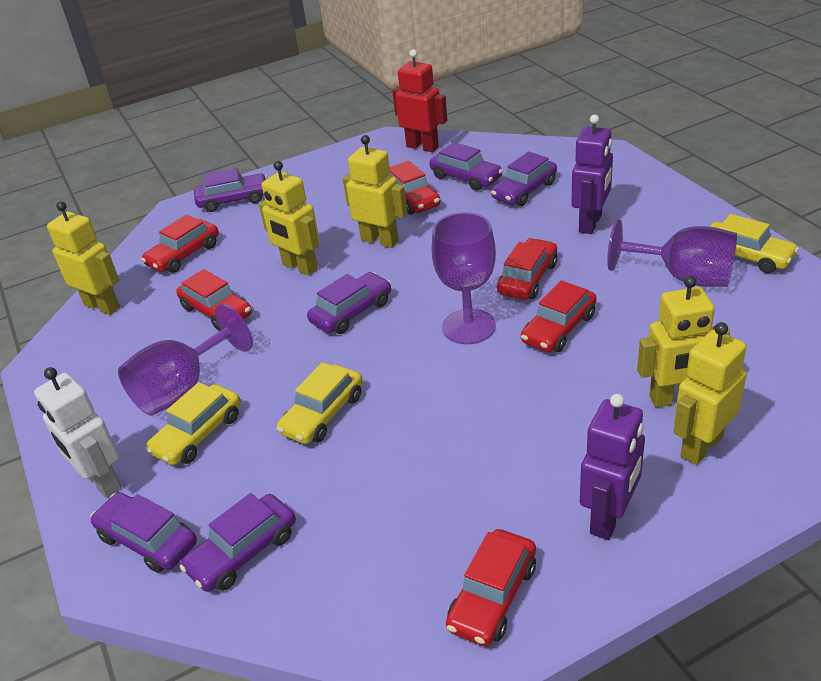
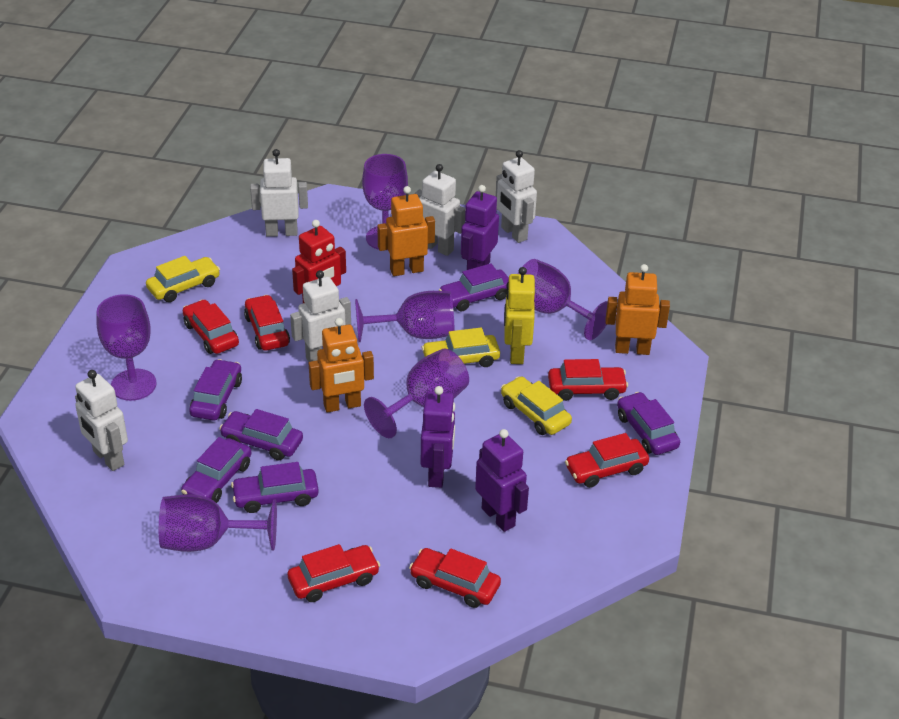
orange robot: none = 0 -> [309,318,374,413] [377,186,435,276] [605,264,670,355] = 3
purple goblet: [118,304,253,416] [432,212,496,344] [607,219,737,287] = 3 -> [96,294,157,401] [159,495,277,552] [355,291,454,342] [362,154,408,250] [364,349,469,438] [517,259,608,340] = 6
purple robot: [571,115,613,234] [580,394,645,540] = 2 -> [421,386,455,488] [461,185,499,270] [475,429,529,532] = 3
white robot: [34,367,122,498] = 1 -> [75,370,128,471] [250,149,308,237] [290,270,351,362] [415,164,465,256] [496,150,537,243] = 5
yellow robot: [47,201,120,315] [259,161,319,276] [343,135,407,248] [637,276,730,408] [674,322,747,465] = 5 -> [504,267,535,364] = 1

